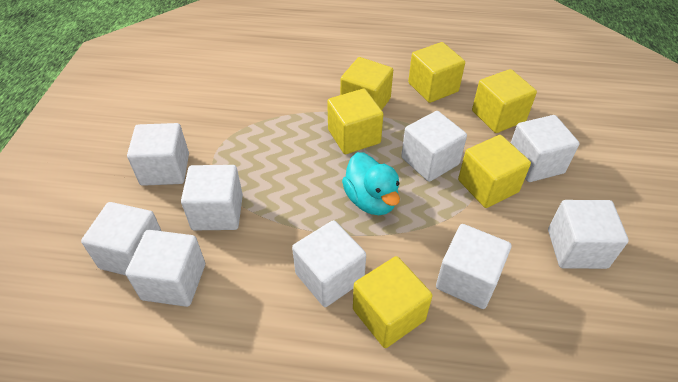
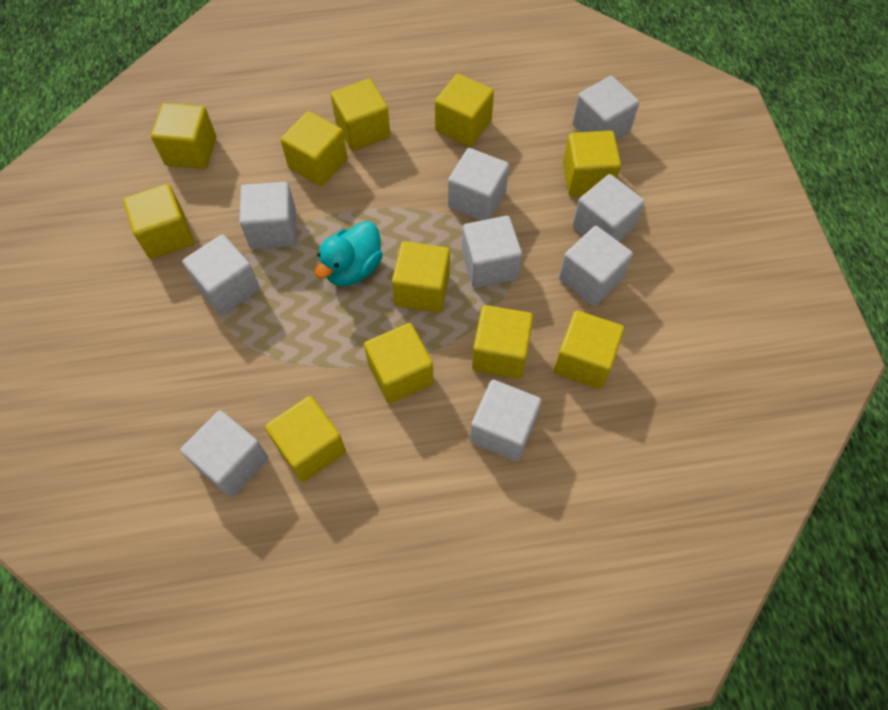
yellow cube: [327,89,383,154] [340,57,393,110] [353,256,432,348] [408,42,465,103] [458,135,531,208] [472,69,537,133] = 6 -> [123,184,194,259] [151,103,216,169] [265,396,346,482] [281,111,348,186] [331,79,390,151] [364,323,434,404] [392,241,450,313] [435,74,494,147] [472,305,533,379] [554,310,624,389] [563,131,621,196] = 11

